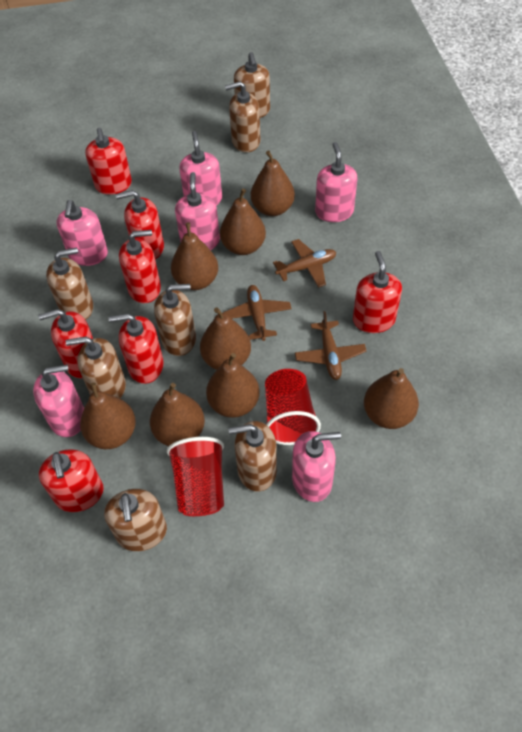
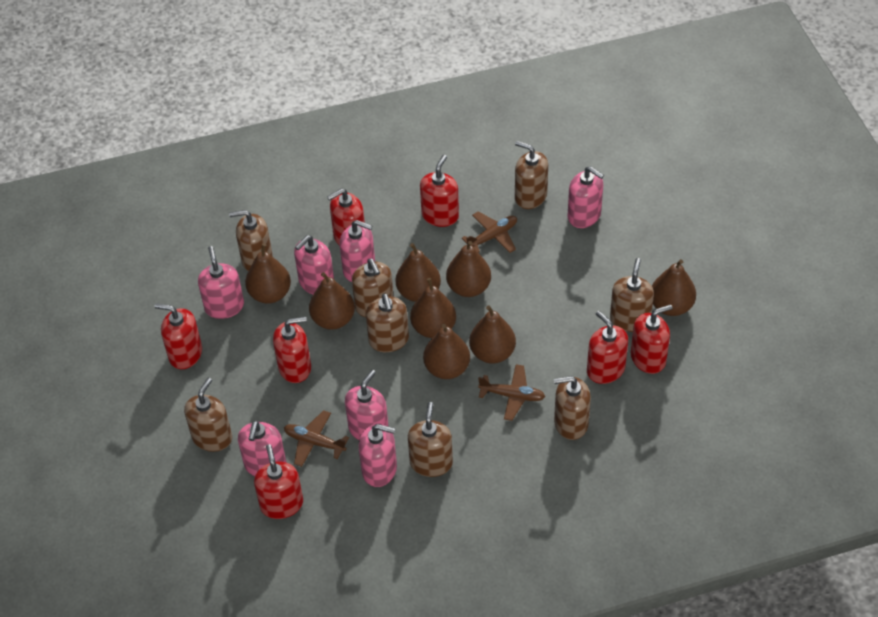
brown soap dispenser: [46,248,93,320] [66,337,126,399] [104,489,167,551] [154,284,196,356] [225,81,260,152] [229,421,277,492] [234,52,270,118] = 7 -> [184,378,232,452] [229,210,273,271] [352,259,394,317] [366,294,409,352] [408,402,453,477] [515,141,548,209] [554,376,591,440] [610,258,654,332] = 8
pink soap dispenser: [33,364,84,437] [57,200,108,266] [175,172,220,250] [179,131,222,206] [292,431,341,502] [315,142,357,222] = 6 -> [198,246,244,319] [238,420,286,476] [294,235,334,295] [339,220,375,282] [345,370,389,440] [359,424,397,487] [568,166,604,228] = 7
red cup: [167,437,224,516] [265,369,321,445] = 2 -> none = 0

